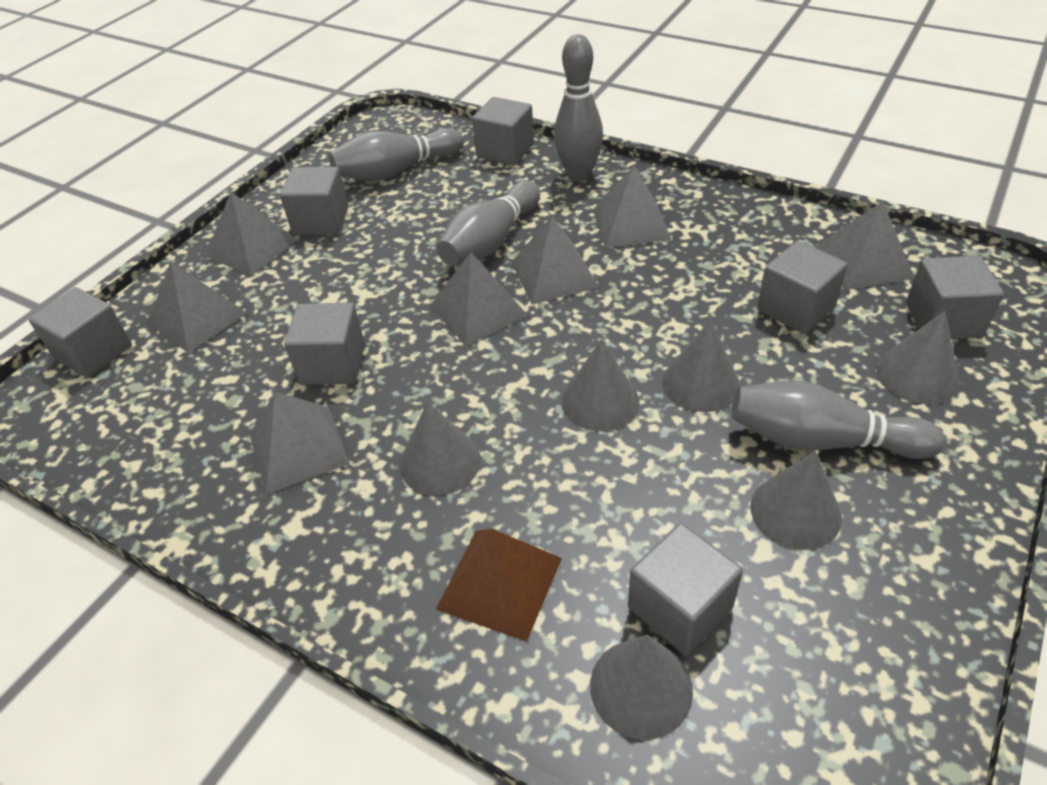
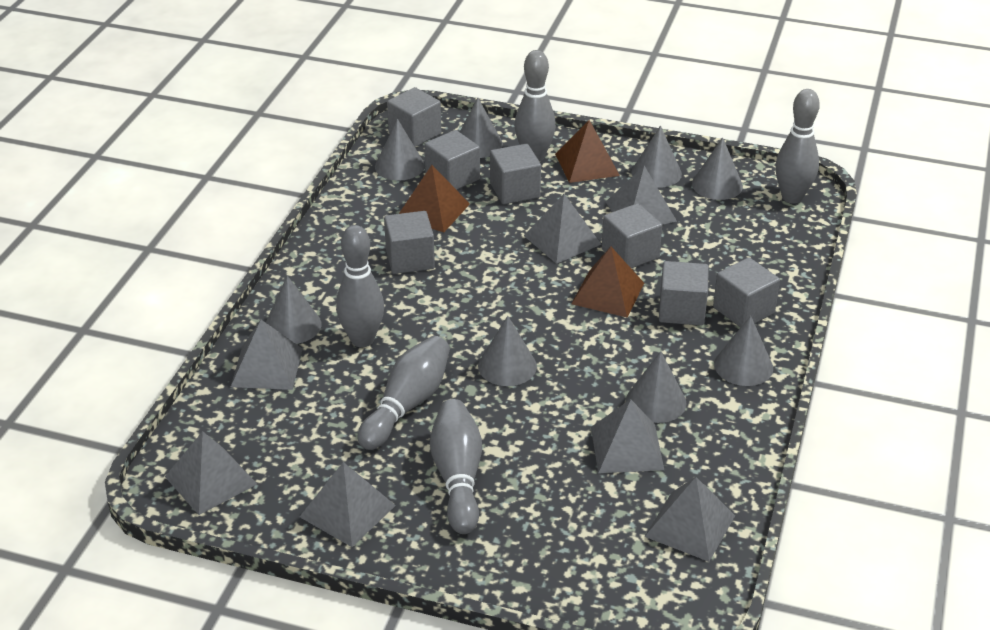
brown pyramid: [436,528,562,642] = 1 -> [399,165,470,232] [555,120,620,183] [571,247,644,317] = 3
grey bowling pin: [329,128,464,181] [437,181,540,265] [554,34,603,182] [732,380,945,459] = 4 -> [336,225,384,347] [358,336,450,450] [430,399,482,534] [515,50,556,162] [776,89,820,204] = 5
grey cone: [400,401,481,496] [562,339,639,431] [590,635,693,740] [662,320,740,412] [751,450,842,550] [877,310,959,404] = 6 -> [266,276,321,344] [375,119,425,181] [460,98,503,158] [478,316,537,386] [626,351,686,423] [631,126,682,188] [692,137,743,200] [714,316,773,386] = 8

